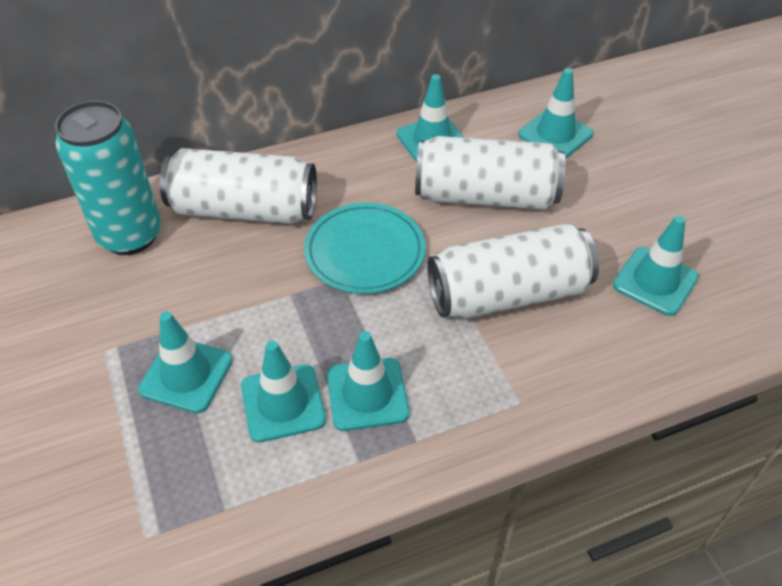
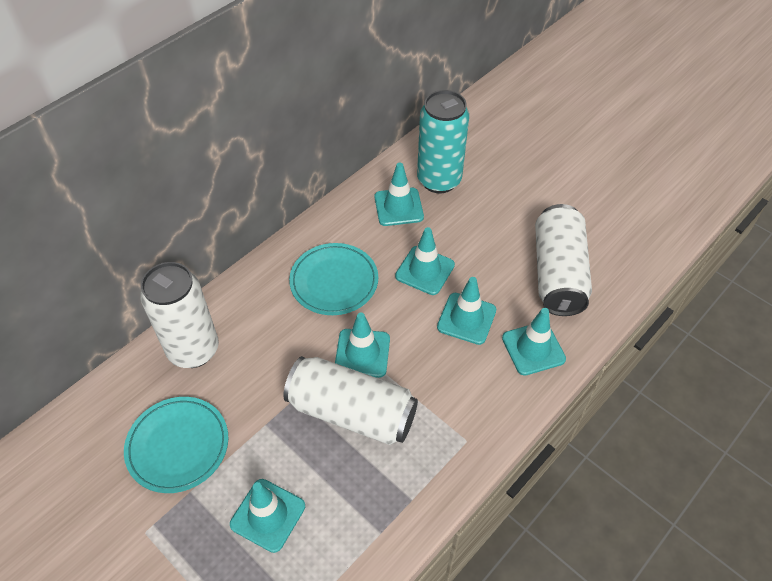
turquoise plate: [304,203,425,294] = 1 -> [124,397,229,493] [289,243,378,315] = 2

